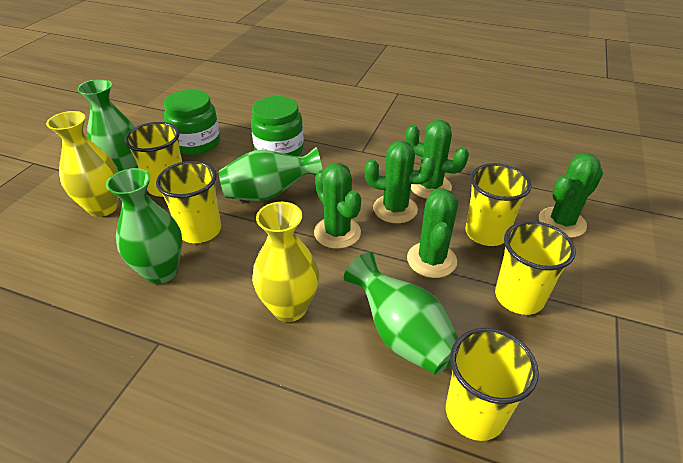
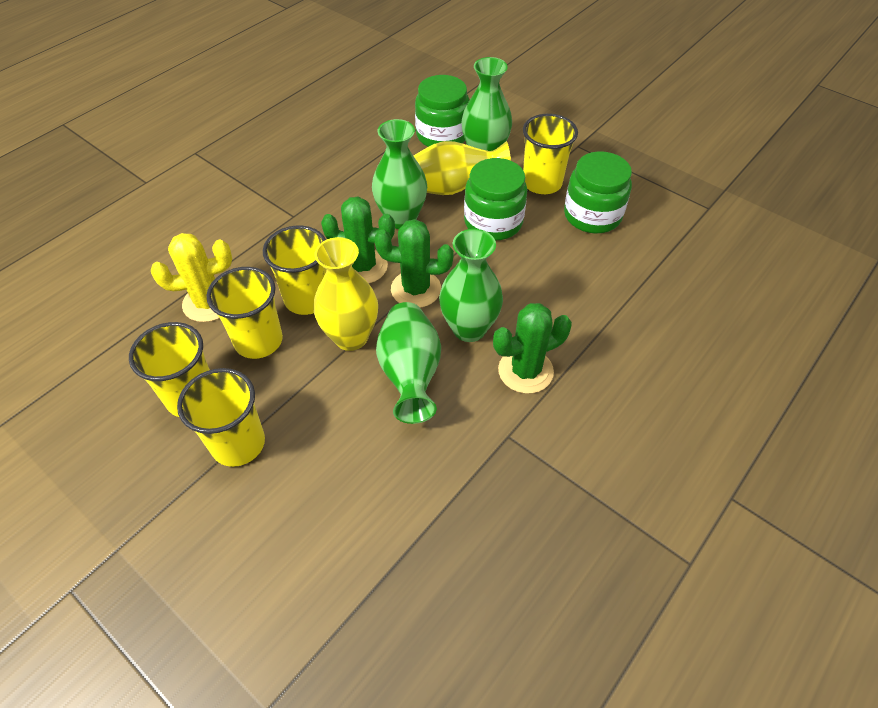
green cactus: [314,163,361,249] [365,141,436,223] [405,120,469,199] [407,188,458,278] [539,153,603,238] = 5 -> [321,196,395,283] [374,219,454,308] [493,303,572,393] = 3
green jar: [164,90,220,155] [251,96,304,156] = 2 -> [415,75,469,147] [464,158,527,240] [564,151,632,233] = 3
yellow cactus: none = 0 -> [151,233,232,322] = 1

